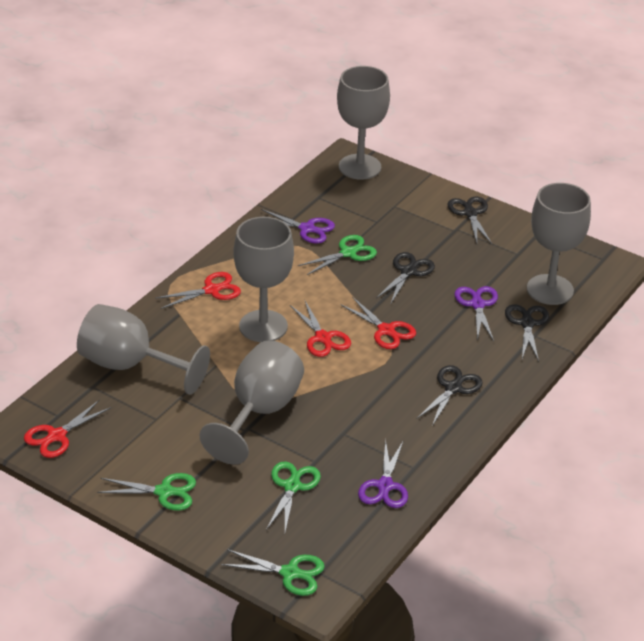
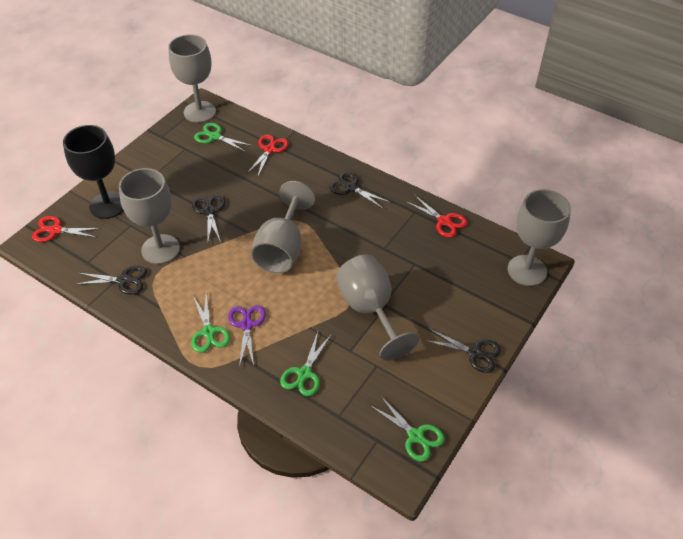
black goblet: none = 0 -> [63,125,124,219] = 1
purple scissors: [261,209,335,244] [358,440,408,508] [454,286,498,341] = 3 -> [228,305,266,367] = 1
red scissors: [24,400,111,458] [155,272,241,309] [290,301,351,357] [340,297,416,349] = 4 -> [32,216,101,242] [247,135,289,176] [407,195,467,238] = 3

